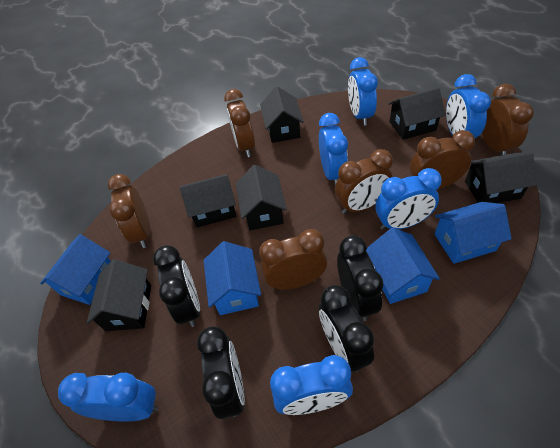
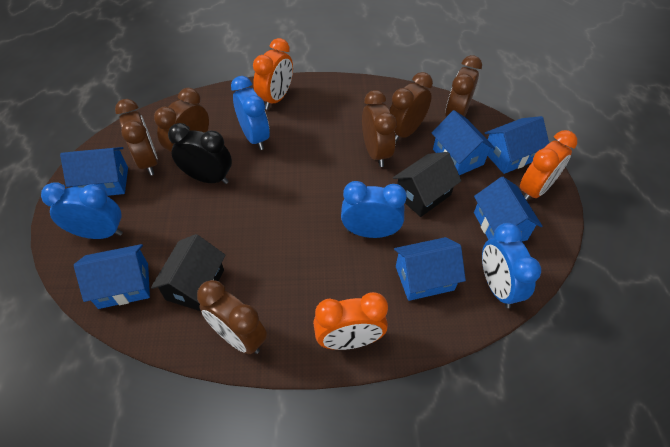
black clock: [153,245,200,327] [197,326,245,419] [319,285,374,372] [337,235,384,321] = 4 -> [168,123,232,184] = 1
black house: [87,259,151,331] [180,174,236,227] [236,165,287,230] [260,86,304,143] [388,88,445,140] [465,152,537,203] = 6 -> [151,234,226,311] [393,152,462,217] = 2
blue clock: [58,373,158,422] [270,355,353,415] [319,113,348,185] [348,57,378,126] [375,168,442,230] [446,74,491,138] = 6 -> [41,183,123,239] [231,76,270,150] [341,181,407,238] [482,223,541,308] = 4
blue house: [40,234,111,305] [204,241,261,315] [366,228,440,304] [435,202,512,264] = 4 -> [60,147,128,196] [74,244,150,309] [394,237,466,301] [432,110,495,175] [474,177,542,241] [485,116,549,174] = 6
orange clock: none = 0 -> [253,38,293,110] [313,292,388,350] [520,130,577,200] = 3

